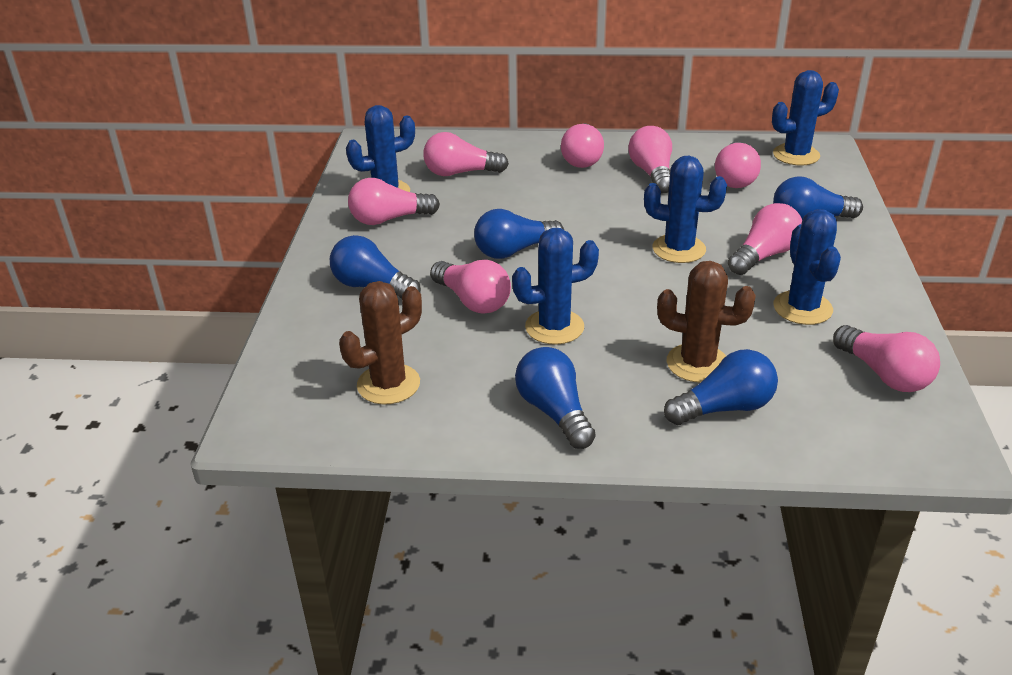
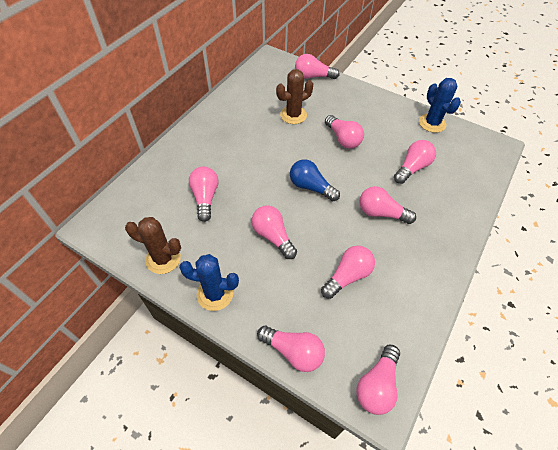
blue cactus: [346,105,415,192] [512,228,599,345] [644,156,727,263] [772,70,839,166] [773,209,841,325] = 5 -> [179,254,239,311] [419,78,461,133] = 2
blue light bulb: [330,235,421,298] [474,209,564,259] [515,347,596,449] [664,349,778,425] [773,176,863,220] = 5 -> [290,160,340,201] = 1
pink light bulb: [348,178,440,225] [423,132,509,176] [430,260,511,314] [561,123,604,168] [628,126,672,194] [715,141,761,188] [728,203,802,275] [833,325,940,392] = 8 -> [189,166,219,222] [252,206,297,259] [257,326,325,372] [295,54,340,79] [321,245,375,299] [325,115,364,149] [356,345,400,415] [360,186,416,224] [394,140,436,184] = 9

